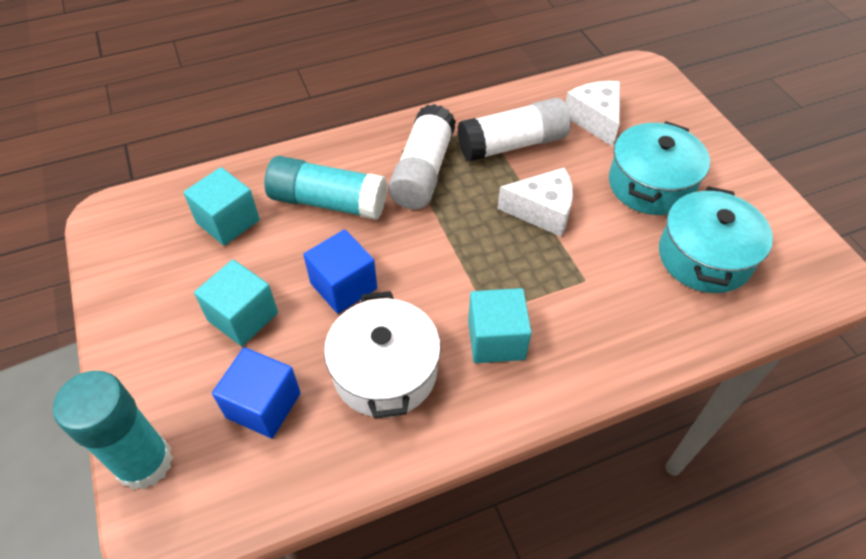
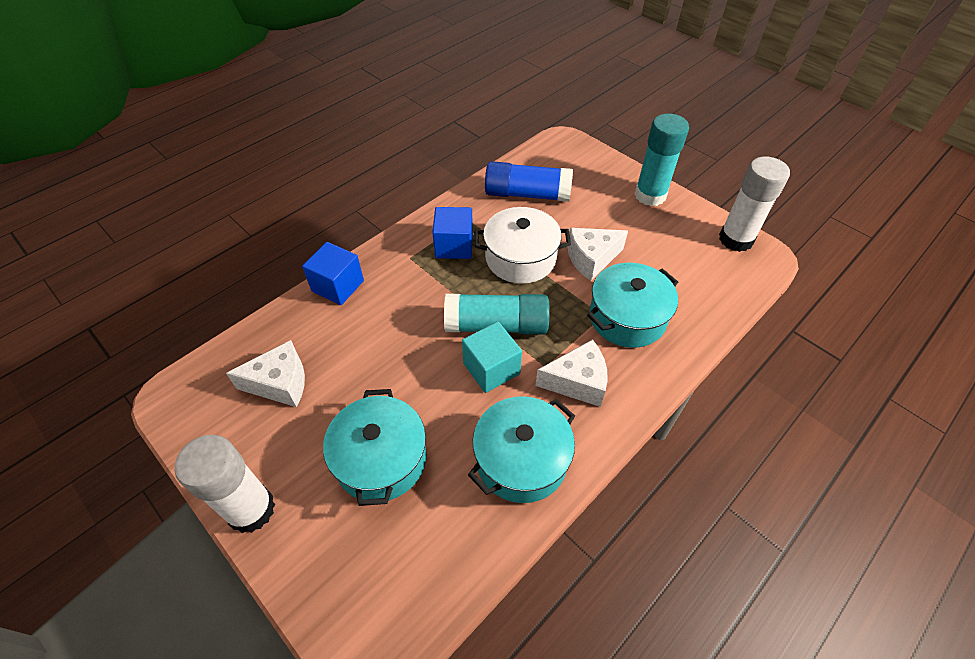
blue glue stick: none = 0 -> [485,161,573,202] = 1
turquoise cube: [183,167,260,246] [194,260,278,346] [468,288,532,363] = 3 -> [462,322,522,393] = 1
turquoise pot: [609,121,710,215] [659,186,773,293] = 2 -> [323,389,427,506] [468,396,575,503] [587,263,678,348] = 3
white cheese: [498,167,573,237] [565,81,620,147] = 2 -> [226,340,305,407] [535,339,608,407] [567,228,628,281] = 3

